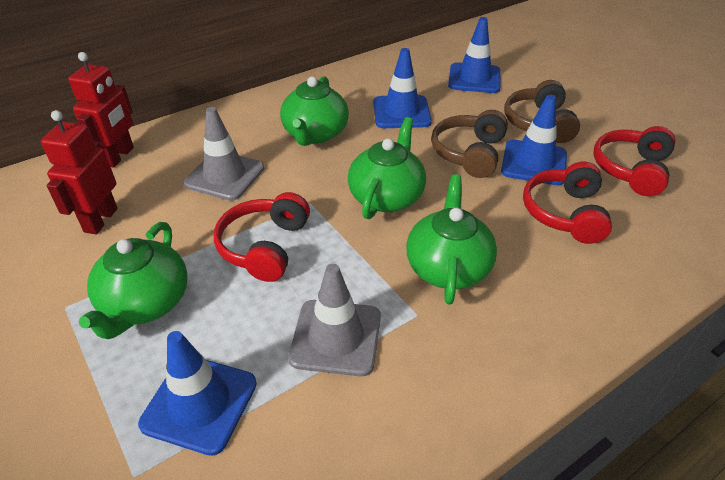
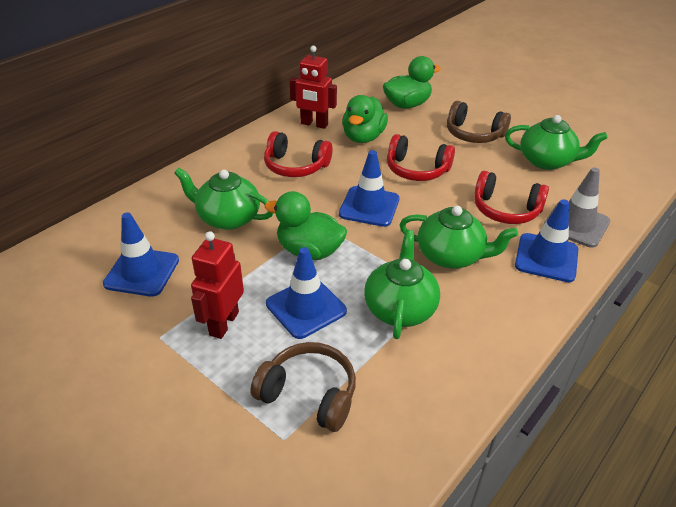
green duck: none = 0 -> [265,191,347,260] [342,95,388,143] [383,56,441,109] = 3
grey traffic cone: [183,107,264,201] [289,264,381,377] = 2 -> [543,167,610,248] = 1

